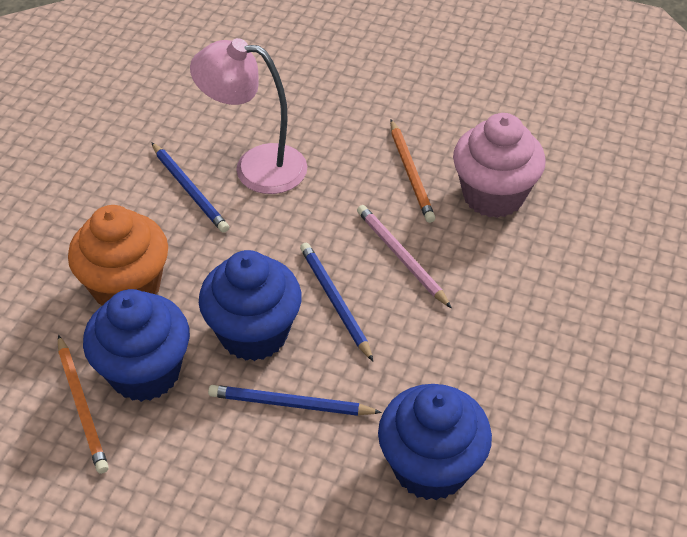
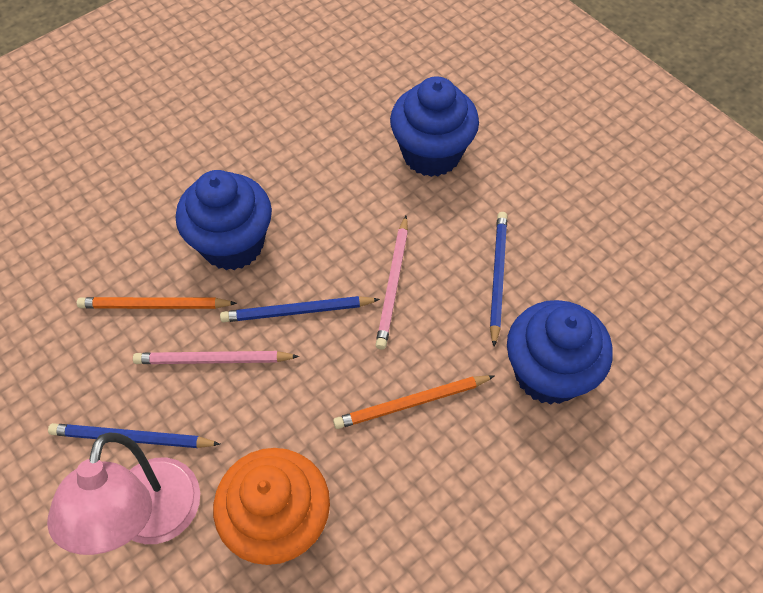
pink cupcake: [453,113,546,218] = 1 -> none = 0
pink pencil: [357,205,452,308] = 1 -> [133,351,299,364] [376,216,408,349] = 2

